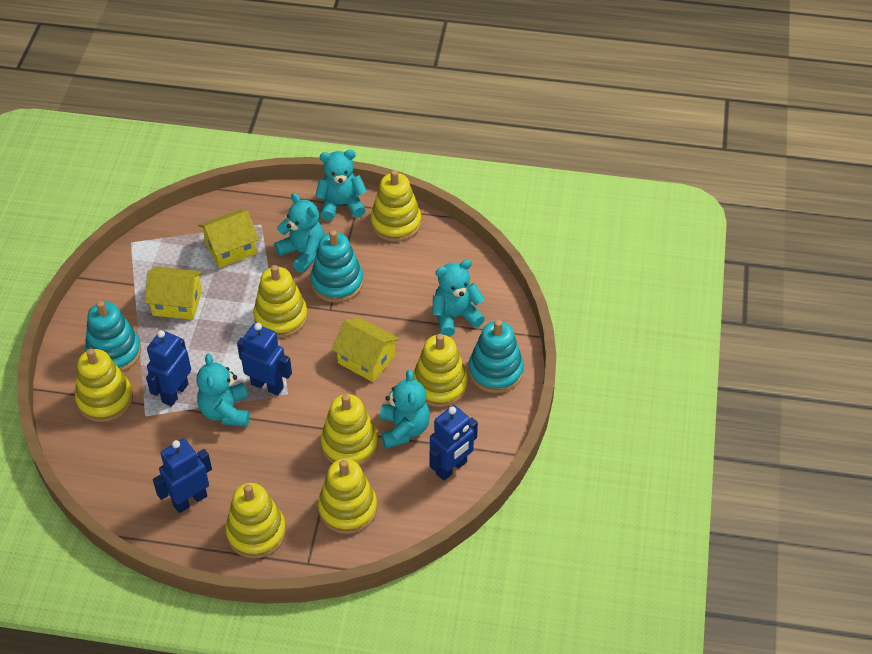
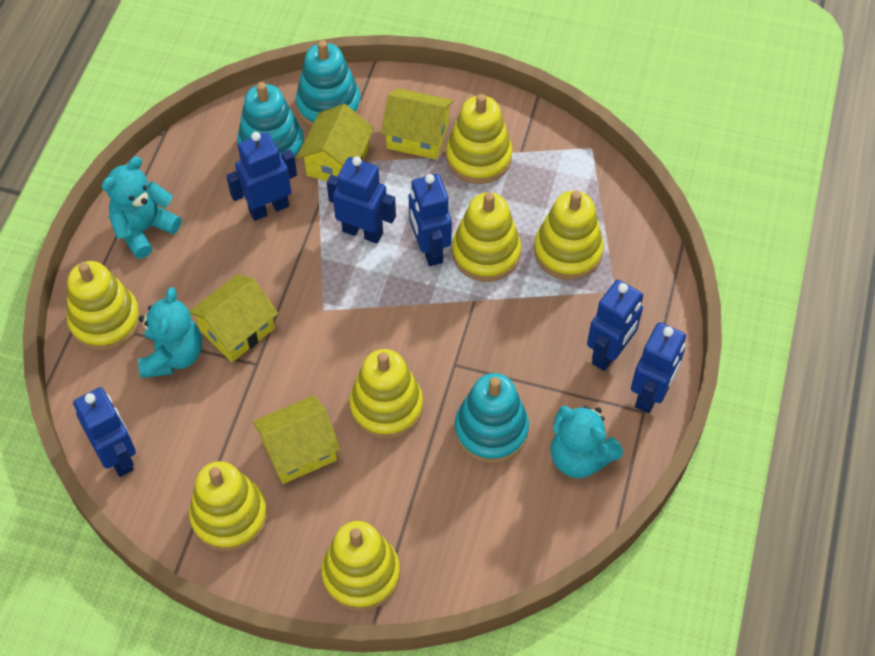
blue robot: [146,330,191,406] [153,439,212,513] [237,323,292,396] [429,405,478,481] = 4 -> [73,387,136,477] [226,132,297,221] [327,156,396,244] [409,174,452,266] [587,280,643,371] [631,322,686,413] = 6
turquoise teddy bear: [196,354,250,426] [274,193,324,273] [315,150,367,221] [380,370,430,448] [432,260,485,336] = 5 -> [102,156,181,259] [138,287,202,378] [551,406,623,478] = 3
yellow house: [145,267,202,320] [199,209,259,268] [332,317,399,382] = 3 -> [189,274,278,362] [253,395,341,484] [297,104,374,181] [381,88,453,159] = 4

